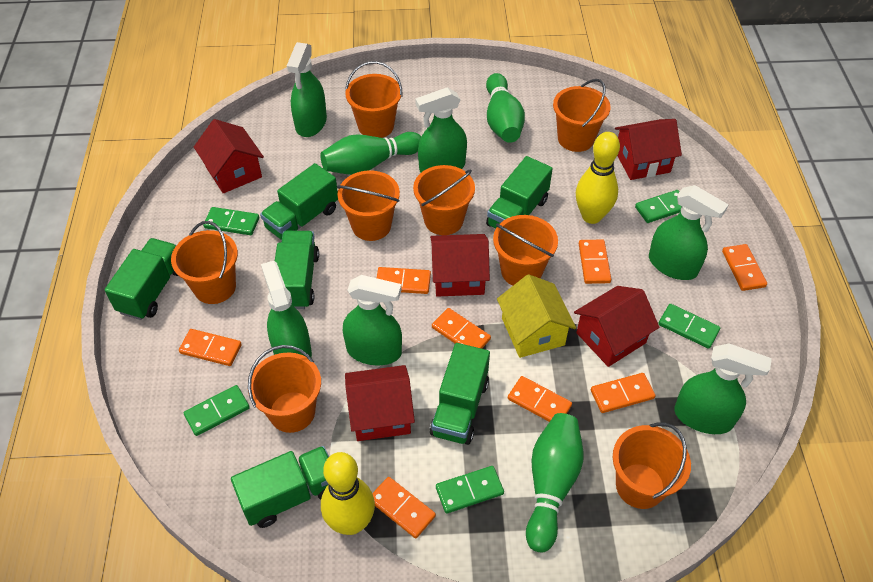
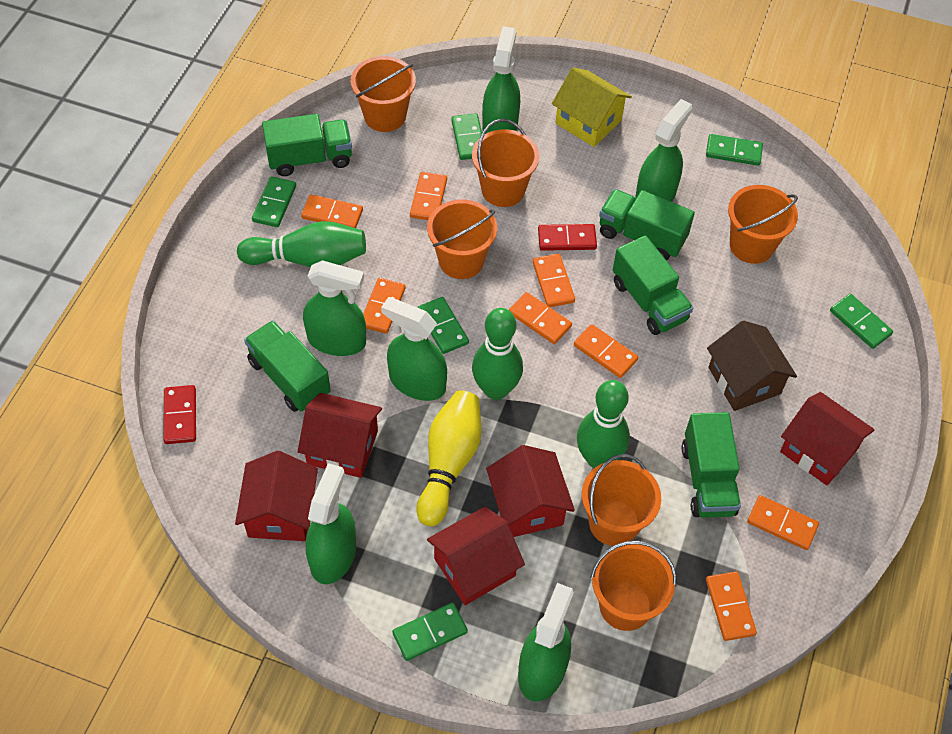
brown house: none = 0 -> [707,321,797,411] = 1
green domino: [184,385,250,436] [203,207,259,235] [436,466,504,514] [635,190,682,223] [658,304,720,349] = 5 -> [252,176,296,227] [392,603,468,661] [417,297,469,354] [451,113,482,160] [706,134,763,166] [830,294,893,349] = 6
green truck: [105,238,178,320] [231,446,329,528] [260,163,338,240] [275,231,319,309] [430,343,490,445] [486,156,553,229] = 6 -> [244,320,331,412] [262,114,352,176] [599,189,695,260] [613,235,693,335] [682,412,741,518] = 5
orange bucket: [171,221,238,304] [248,345,321,433] [337,171,400,241] [345,61,402,138] [413,165,475,235] [493,215,558,286] [553,79,611,152] [613,422,691,509] = 8 -> [351,56,416,132] [427,199,497,279] [472,119,539,207] [582,454,661,546] [590,541,676,631] [728,185,798,264] = 6
red domino: none = 0 -> [163,385,196,444] [538,224,597,251] = 2
yellow bowling pin: [321,452,375,535] [576,132,620,224] = 2 -> [416,390,481,526] = 1

